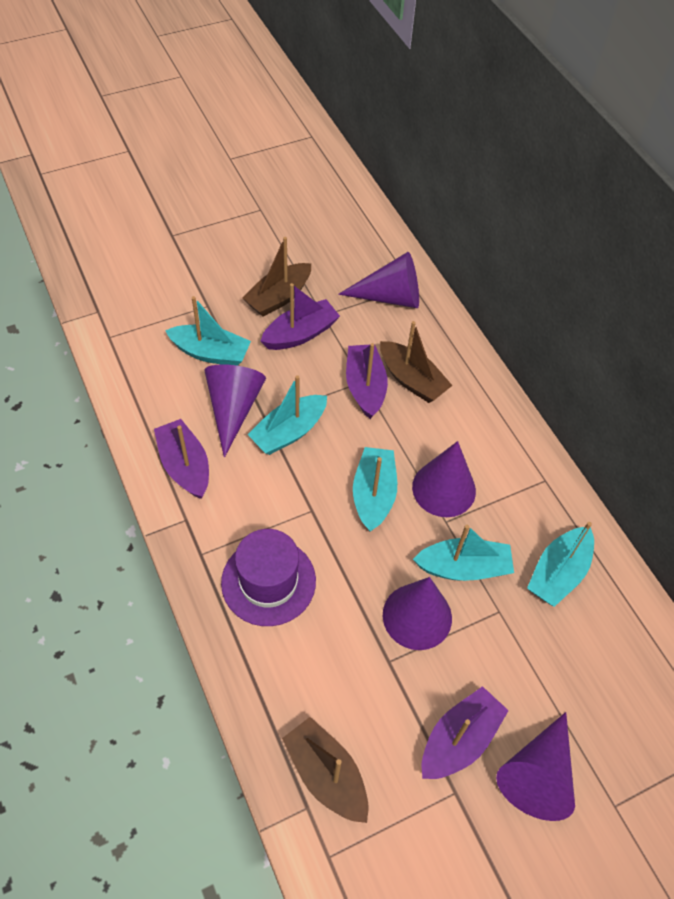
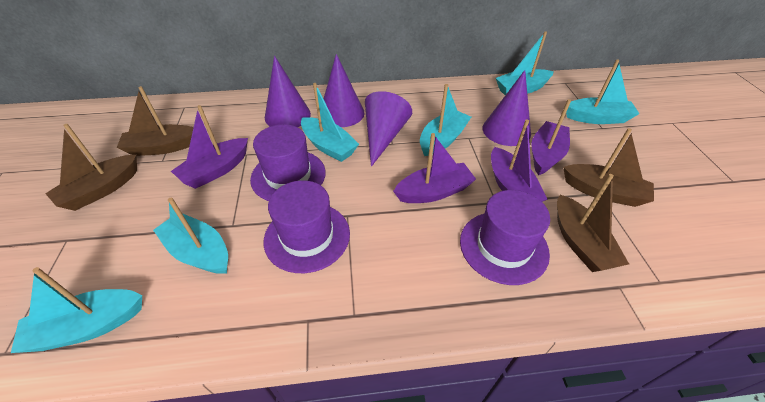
brown boat: [242,237,311,317] [282,717,369,823] [380,321,453,403] = 3 -> [45,124,137,211] [117,86,194,156] [557,174,629,272] [563,128,654,207] = 4
purple cone: [204,364,266,458] [338,252,419,308] [383,577,452,650] [412,441,476,517] [496,712,575,821] = 5 -> [265,56,311,127] [324,54,365,127] [365,91,412,167] [483,70,531,146] = 4
purple hat: [221,529,316,626] = 1 -> [250,124,326,201] [263,180,350,273] [460,190,550,285] = 3
turquoise boat: [165,296,251,366] [247,375,327,455] [353,447,397,532] [413,525,514,581] [527,522,594,607] = 5 -> [11,267,142,353] [153,198,228,274] [301,83,359,162] [420,84,471,156] [496,31,554,95] [566,59,640,124] = 6

